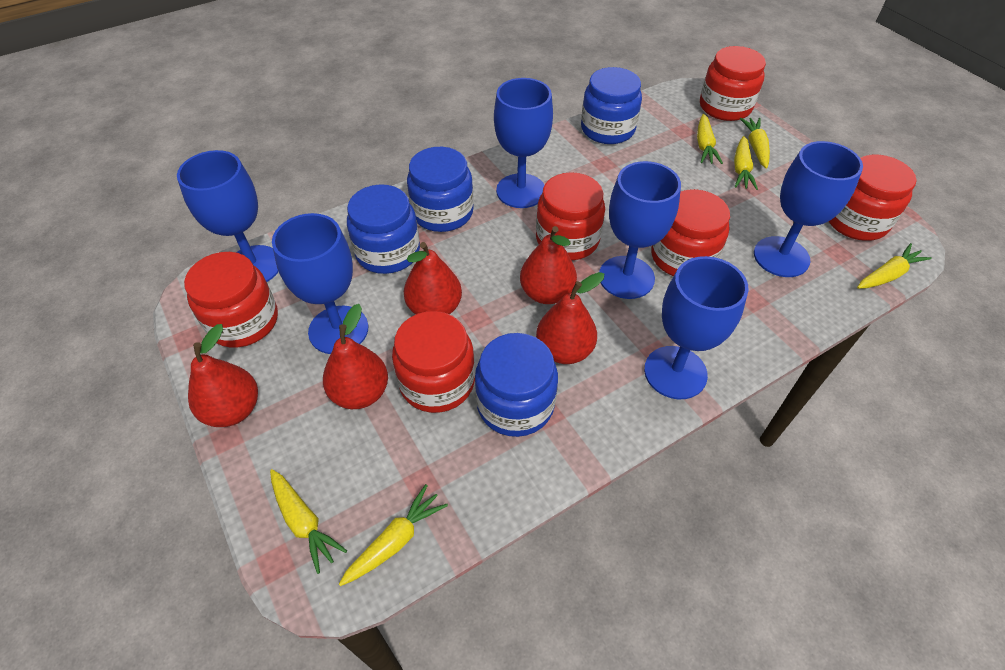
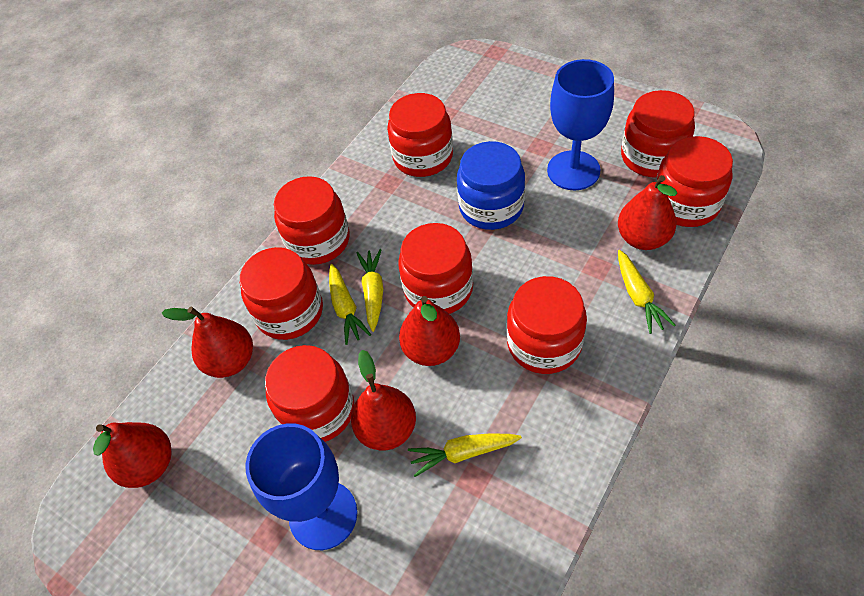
blue goblet: [177,150,279,282] [272,213,368,354] [494,78,553,208] [599,161,681,299] [644,256,749,399] [754,141,863,277] = 6 -> [245,423,357,550] [547,59,614,190] = 2
blue jar: [347,184,420,274] [407,147,474,232] [475,333,558,437] [581,67,642,144] = 4 -> [457,141,525,230] = 1
red jar: [184,252,278,348] [392,311,475,413] [536,172,605,260] [651,189,730,276] [700,46,766,121] [828,154,917,241] = 6 -> [240,247,323,340] [265,345,354,442] [274,176,349,265] [387,93,453,177] [398,223,473,314] [507,276,587,374] [621,90,695,177] [655,136,733,227] = 8
yellow carrot: [270,469,347,574] [339,484,448,586] [697,114,723,164] [734,136,758,190] [740,118,770,169] [857,243,932,289] = 6 -> [329,264,371,345] [357,249,383,332] [408,433,522,477] [618,250,675,334] = 4

